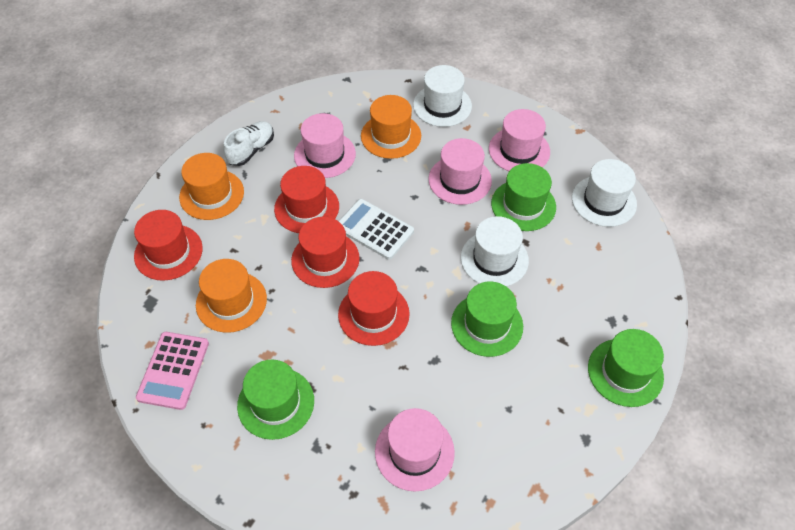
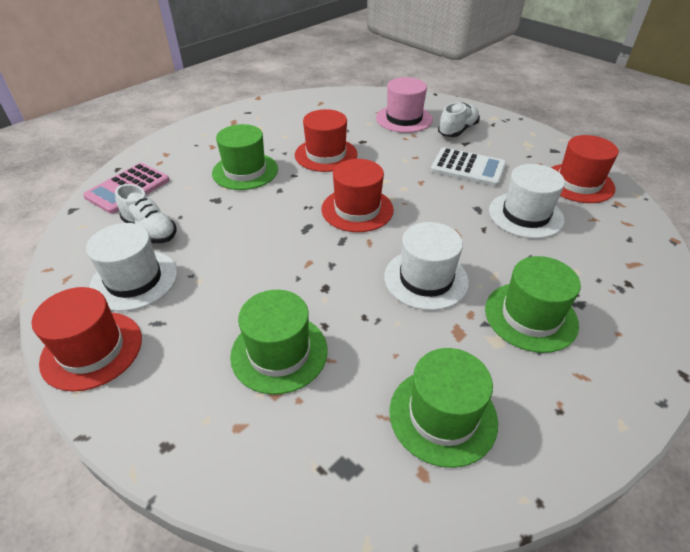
orange hat: [179,153,244,220] [196,259,267,333] [361,95,421,159] = 3 -> none = 0
pink hat: [294,113,356,178] [375,408,455,492] [428,138,492,205] [489,109,550,171] = 4 -> [376,77,433,133] = 1
white shoe: [223,121,274,166] = 1 -> [115,184,176,243] [438,102,480,137] = 2

